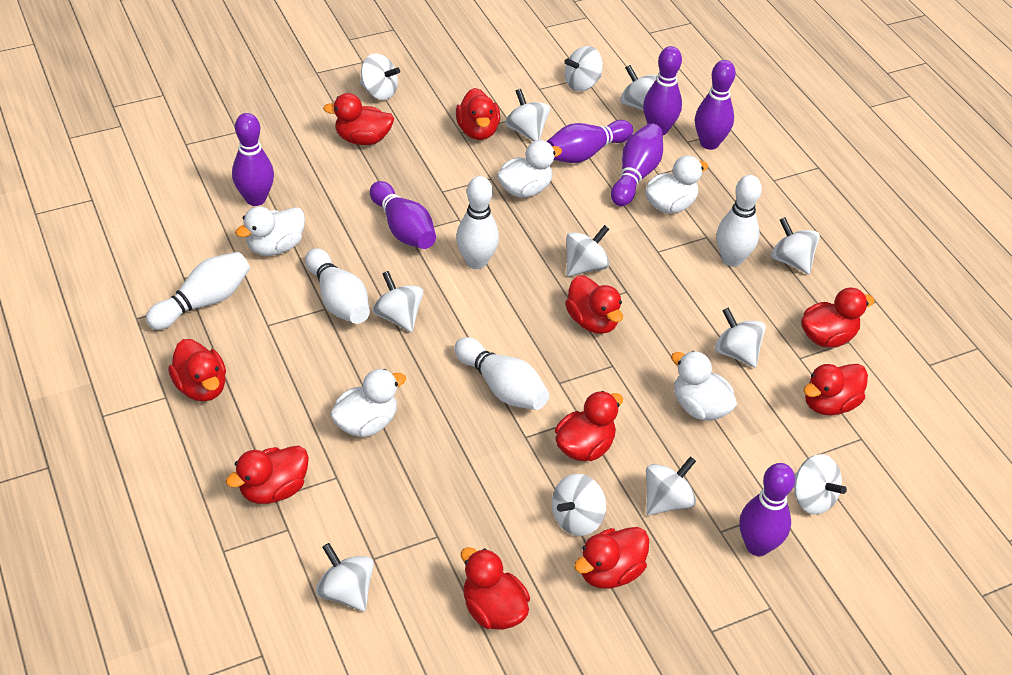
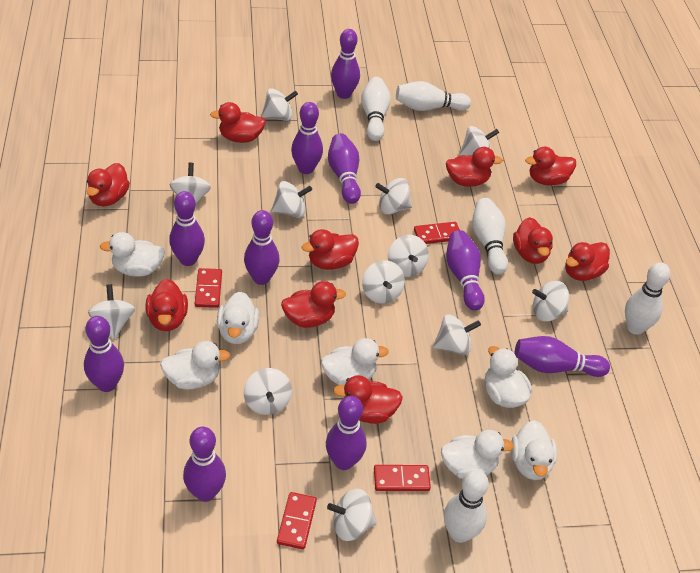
purple bowling pin: [232,113,274,206] [370,181,436,249] [546,120,633,163] [611,123,663,206] [643,46,682,135] [695,60,736,150] [740,463,795,556] = 7 -> [84,316,124,392] [169,191,205,266] [183,427,226,502] [244,210,279,285] [291,102,323,174] [326,396,367,470] [328,133,361,204] [331,29,360,99] [446,230,485,311] [515,336,610,377] = 10
red domino: none = 0 -> [195,268,222,308] [277,492,317,549] [374,465,431,491] [414,222,460,244] = 4
white duck: [235,206,305,256] [330,369,406,437] [497,140,562,198] [645,155,708,214] [671,351,737,421] = 5 -> [100,232,165,277] [160,341,230,390] [217,291,259,344] [321,338,389,385] [441,430,514,479] [485,346,532,408] [511,420,557,480] = 7

